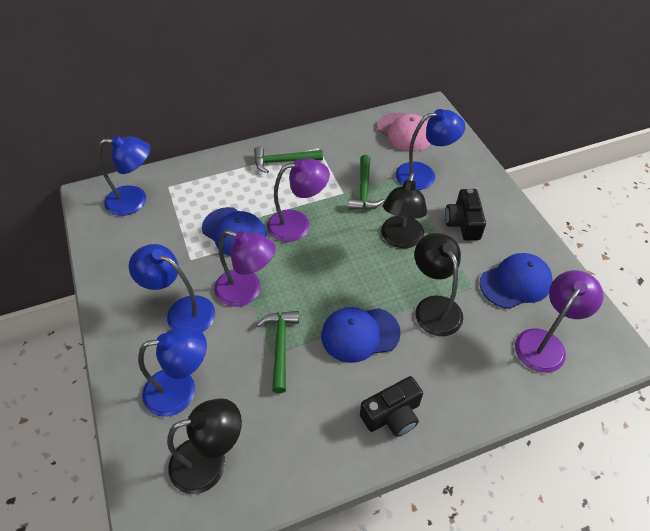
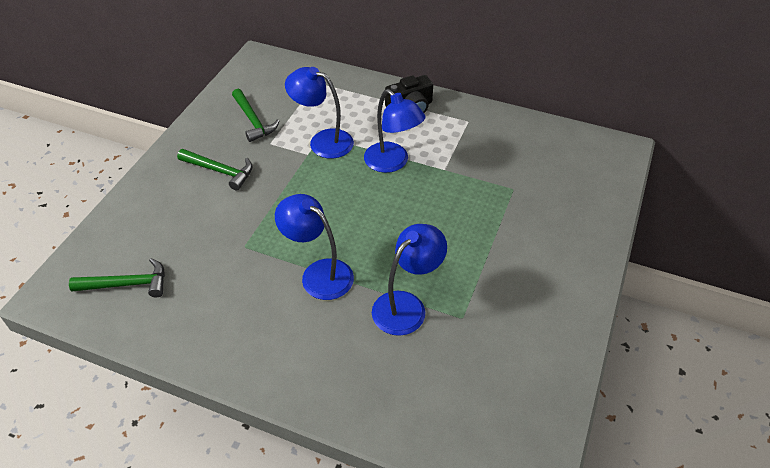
black camera: [360,376,423,437] [445,188,486,241] = 2 -> [385,75,433,113] = 1
black lamp: [167,398,242,494] [381,173,427,248] [414,233,463,336] = 3 -> none = 0
blue cap: [202,207,267,256] [321,307,401,363] [480,253,553,309] = 3 -> none = 0
pink cap: [377,113,430,152] = 1 -> none = 0
purple lamp: [214,230,276,307] [267,158,330,242] [515,270,604,373] = 3 -> none = 0

